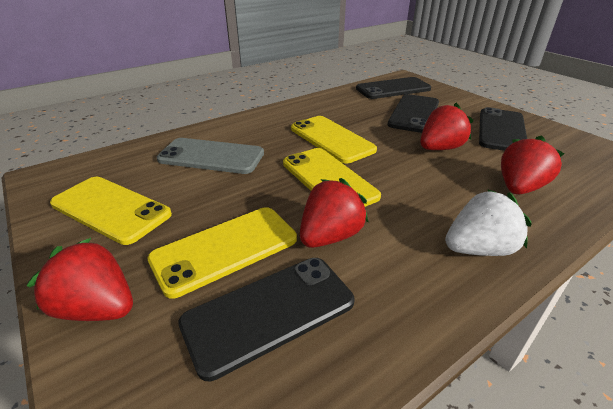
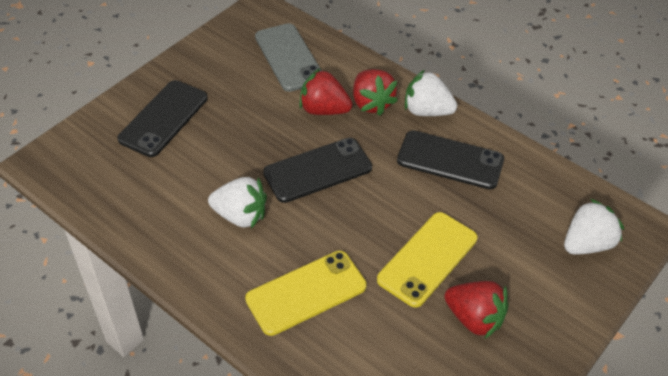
black phone: [178,258,354,381] [356,77,431,99] [388,94,439,133] [479,107,527,151] = 4 -> [117,80,208,157] [263,138,372,203] [397,130,504,189] = 3
red strawberry: [27,238,133,321] [300,178,369,248] [420,103,473,150] [501,135,564,195] = 4 -> [299,69,353,115] [353,69,398,116] [444,281,509,339] = 3
white strawberry: [445,189,532,256] = 1 -> [208,177,267,228] [405,70,457,116] [564,199,624,255] = 3
yellow phone: [50,177,172,245] [147,207,297,298] [283,148,381,207] [291,116,377,164] = 4 -> [245,251,367,336] [377,212,477,308] = 2

